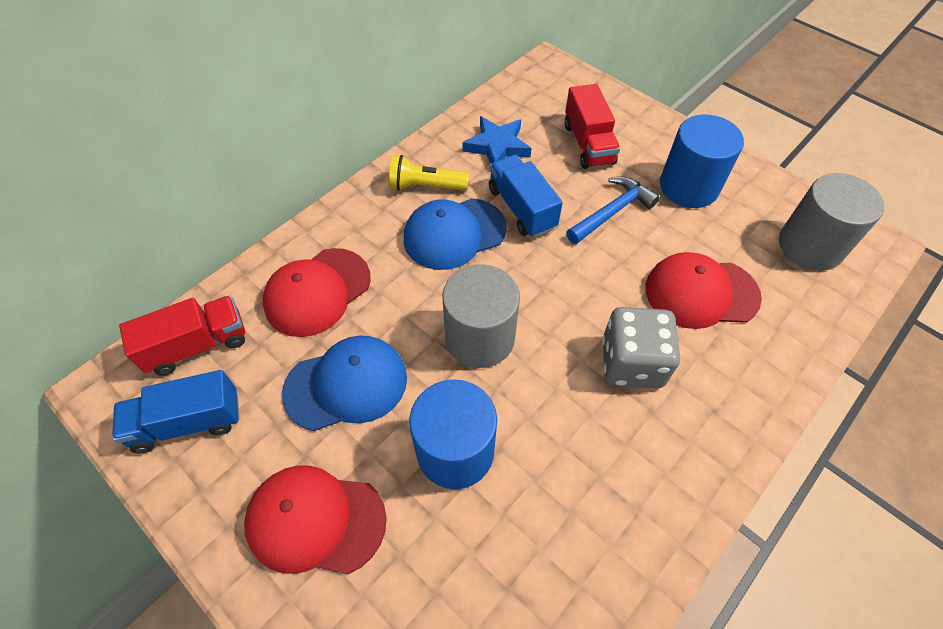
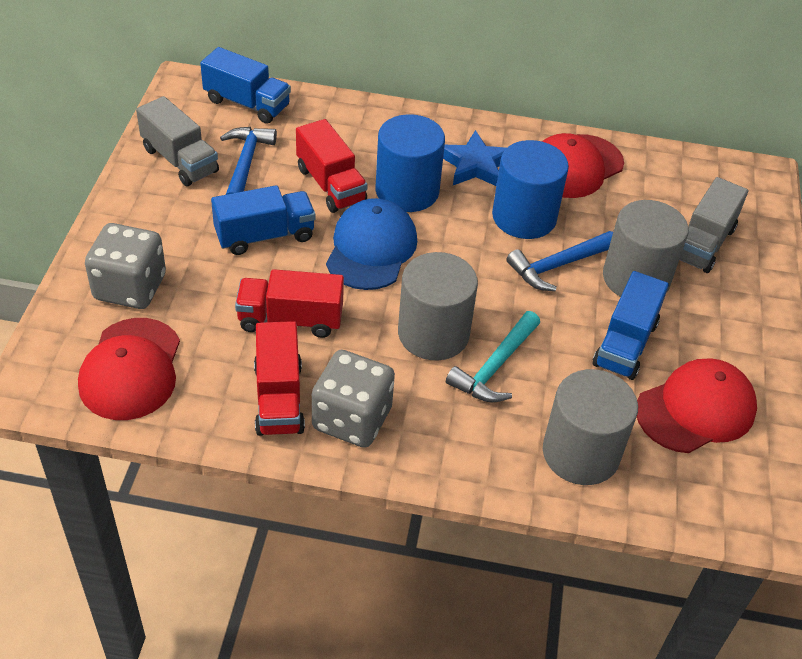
blue cap: [282,335,407,431] [404,198,507,270] = 2 -> [326,198,417,290] = 1
blue hammer: [566,176,660,244] = 1 -> [220,127,277,195] [506,231,613,291] = 2
blue truck: [112,370,239,453] [489,155,563,238] = 2 -> [200,47,291,124] [211,185,316,255] [593,271,669,380] = 3
grey cylinder: [442,264,520,368] [779,173,884,271] = 2 -> [398,252,478,360] [543,369,638,485] [603,200,689,297] = 3
grey dice: [602,307,680,389] = 1 -> [85,223,166,309] [312,350,395,448] = 2
grey truck: none = 0 -> [136,96,219,186] [679,177,748,273] = 2
red truck: [119,296,245,376] [564,84,620,169] = 2 -> [235,269,344,338] [254,321,305,436] [296,119,368,213] = 3
turquoise hammer: none = 0 -> [446,311,540,403] = 1
yellow flashlight: [389,155,469,191] = 1 -> none = 0

